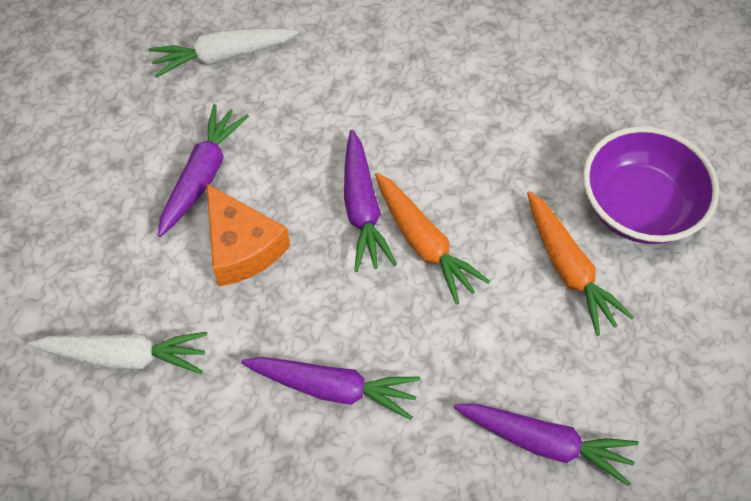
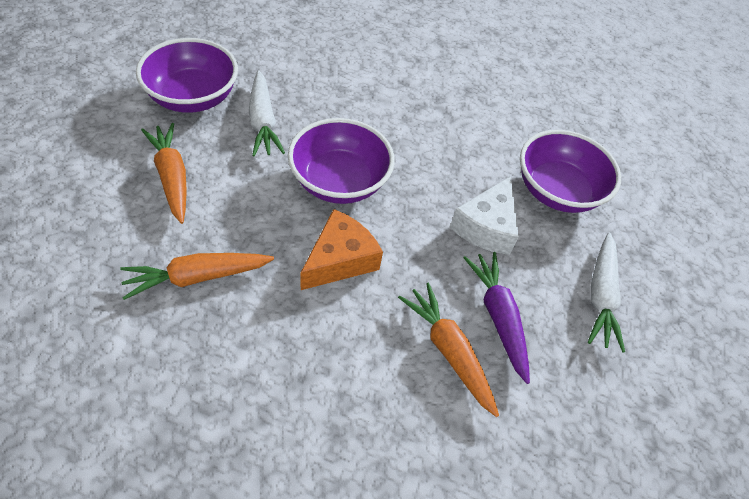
orange carrot: [375,173,490,305] [527,191,634,336] = 2 -> [120,253,274,300] [141,123,187,224] [398,282,499,417] = 3
purple bowl: [583,126,719,244] = 1 -> [136,38,238,113] [288,118,395,204] [520,130,621,213] = 3
purple carrot: [157,104,249,237] [241,357,420,420] [344,130,397,272] [454,403,639,486] = 4 -> [463,252,530,384] = 1
white cheese: none = 0 -> [450,176,519,255] = 1

